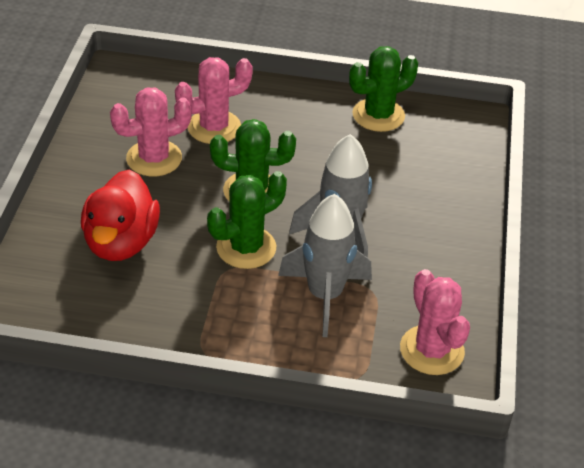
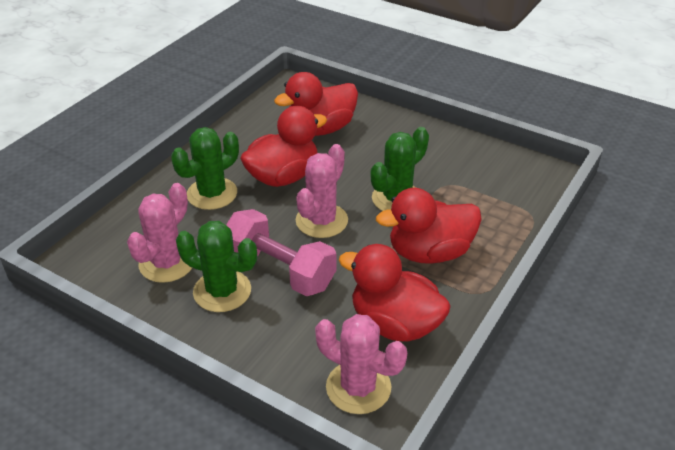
grey rocket: [278,194,372,337] [289,134,372,258] = 2 -> none = 0
pink dumbbell: none = 0 -> [226,209,336,296] = 1
red duck: [81,169,160,261] = 1 -> [240,106,327,187] [274,72,358,136] [339,244,451,342] [376,188,482,264] = 4

